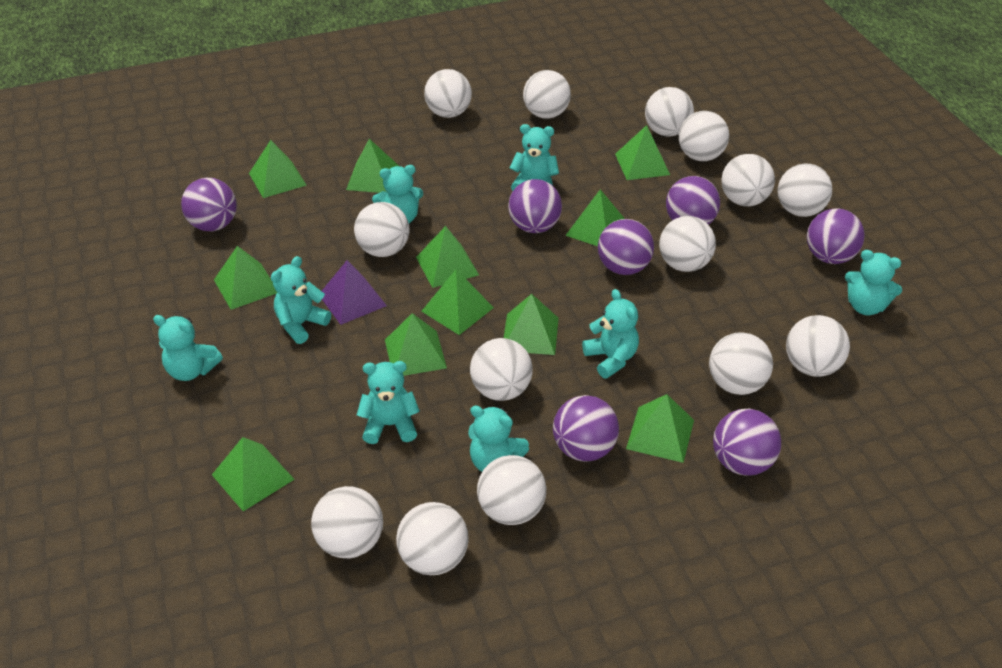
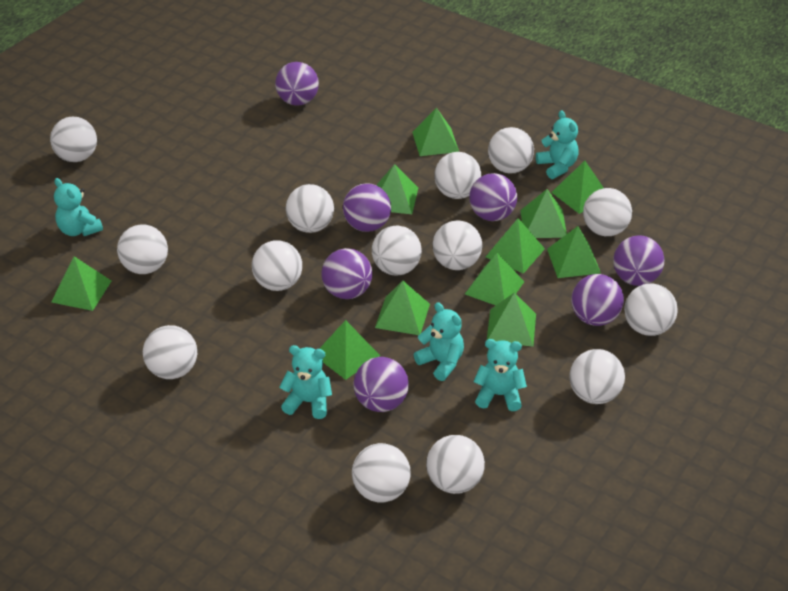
purple pyramid: [322,260,387,325] = 1 -> none = 0
turquoise teddy bear: [153,315,223,381] [271,256,331,344] [357,361,420,444] [372,165,423,223] [468,406,529,472] [510,124,559,191] [582,289,639,379] [845,250,902,315] = 8 -> [54,178,103,236] [279,345,332,419] [414,302,464,381] [473,339,527,411] [536,110,579,179] = 5

